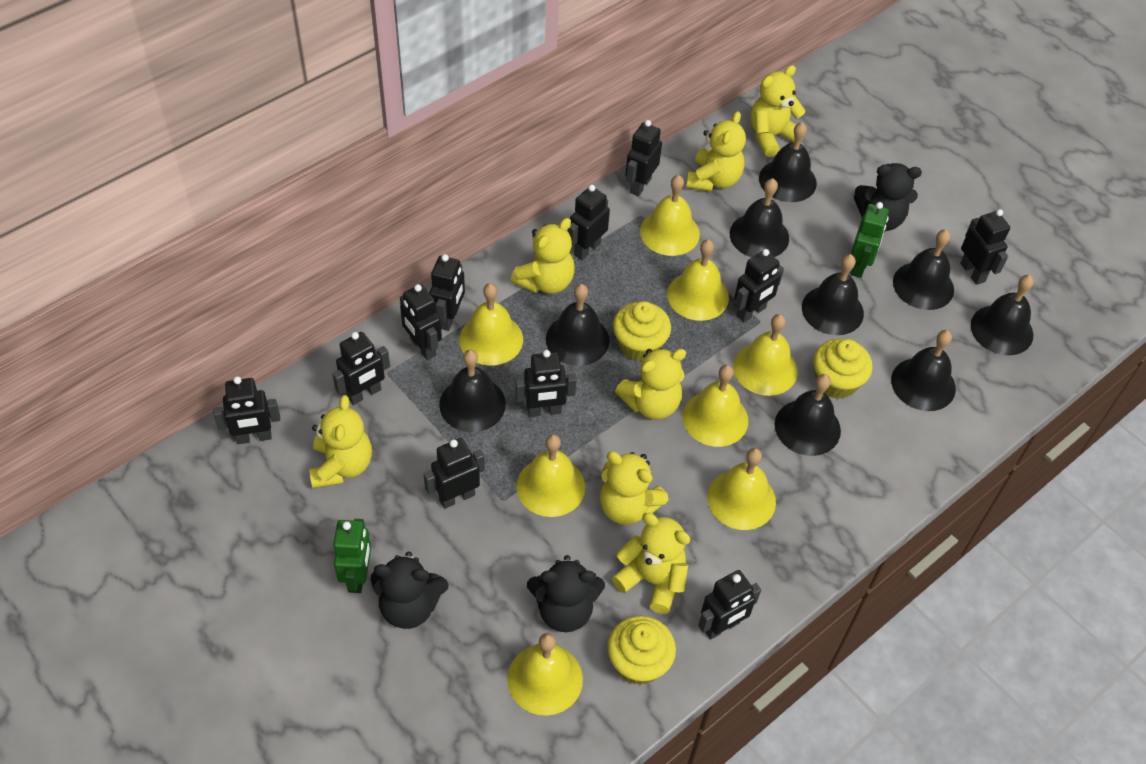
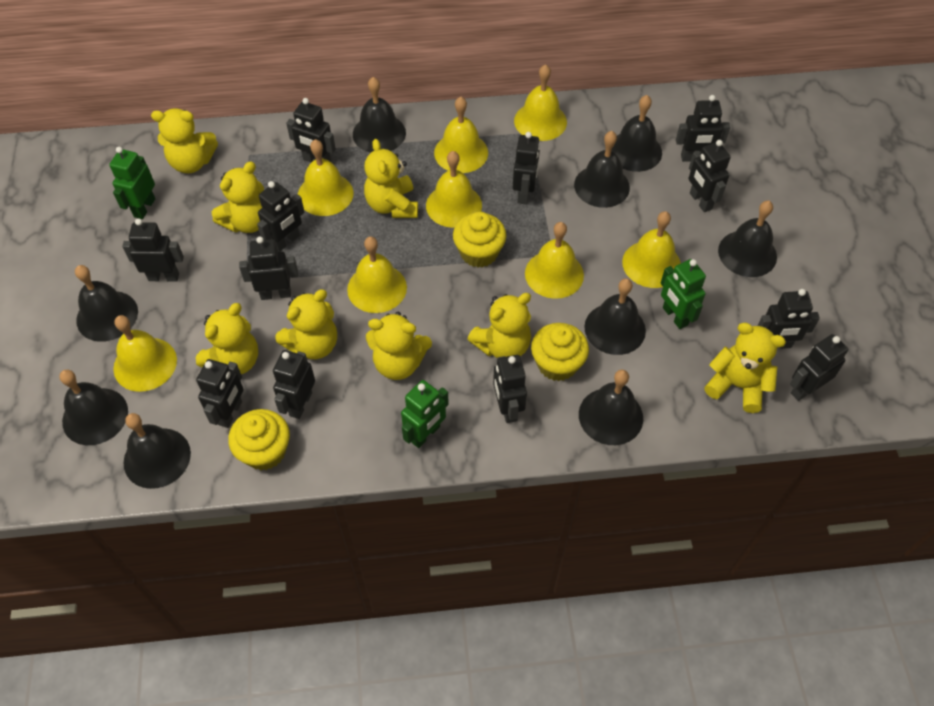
black robot: [213,376,280,444] [332,332,390,405] [400,284,442,360] [424,438,485,509] [429,254,465,331] [515,350,576,417] [568,185,610,260] [626,120,662,197] [698,570,761,640] [734,249,784,322] [960,209,1010,285] = 11 -> [122,218,184,282] [196,359,244,428] [239,236,298,300] [257,181,305,252] [273,350,315,419] [286,98,336,162] [493,355,527,423] [513,132,540,204] [676,95,730,162] [688,140,731,212] [757,289,820,349] [790,334,848,401] = 12
black teddy bear: [371,552,448,629] [527,555,605,632] [854,163,922,231] = 3 -> none = 0
green robot: [333,519,371,593] [851,202,889,278] = 2 -> [109,147,155,219] [401,380,449,448] [660,259,706,329] = 3
yellow teddy bear: [309,395,372,488] [511,218,575,294] [600,451,669,525] [612,513,690,614] [615,348,686,420] [686,111,746,191] [750,65,806,157] = 7 -> [151,108,218,173] [196,303,258,374] [212,162,264,233] [276,290,337,359] [364,139,418,218] [366,312,432,380] [467,293,531,358] [704,323,786,413] = 8

